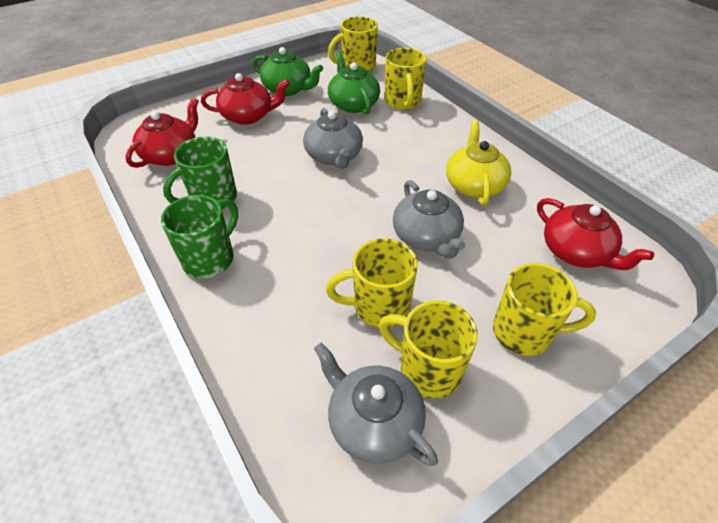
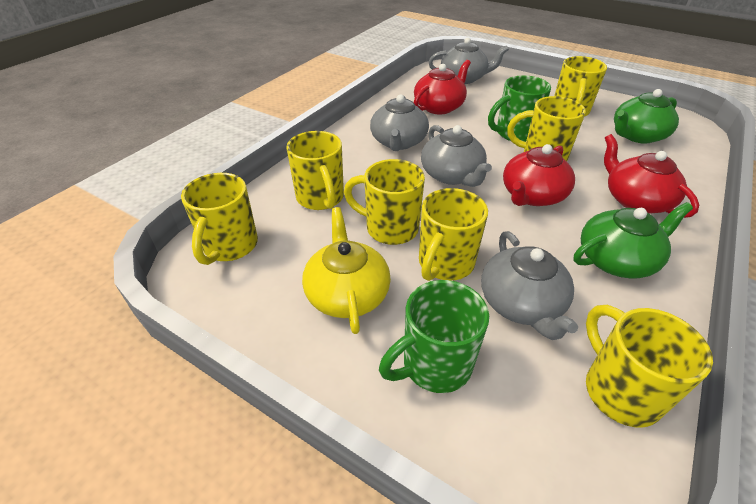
grey teapot: [303,108,363,169] [314,342,438,466] [393,180,465,259] = 3 -> [370,94,429,151] [421,125,492,187] [429,37,509,84] [481,231,578,340] = 4
yellow mug: [326,239,418,328] [328,16,378,72] [379,300,478,398] [385,48,427,110] [493,263,596,356] = 5 -> [181,173,258,265] [286,131,344,210] [344,159,425,245] [419,188,488,281] [507,96,586,161] [554,56,607,117] [586,305,713,427] = 7

